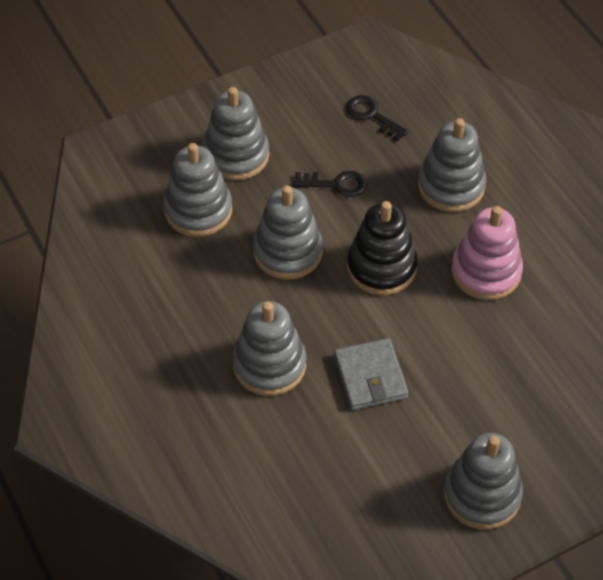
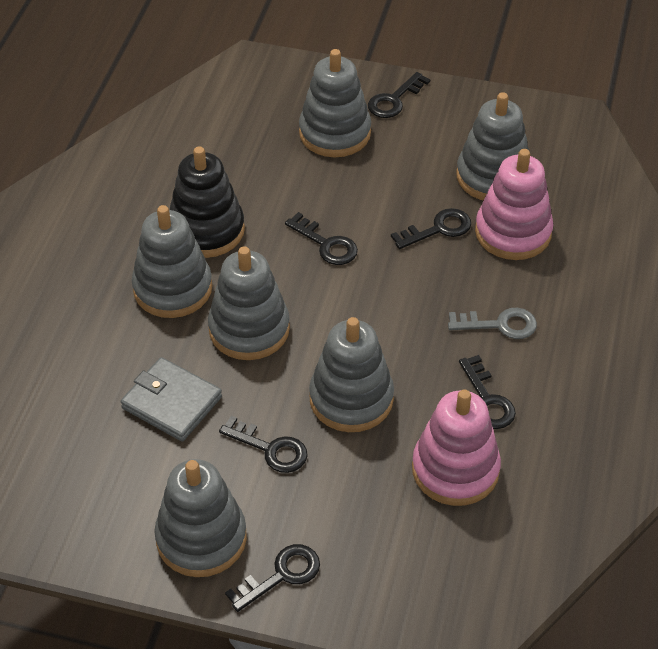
black key: [293,171,367,197] [346,95,409,141] = 2 -> [219,415,308,473] [225,544,320,612] [285,212,358,265] [368,72,430,118] [391,208,471,249] [459,355,516,429] = 6
grey key: none = 0 -> [448,308,537,339] = 1
pink stacking toy: [451,206,523,300] = 1 -> [412,390,501,506] [475,149,553,260] = 2

